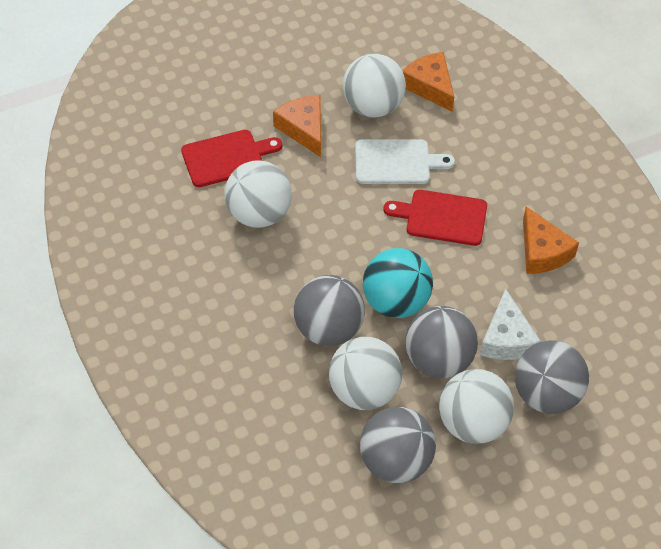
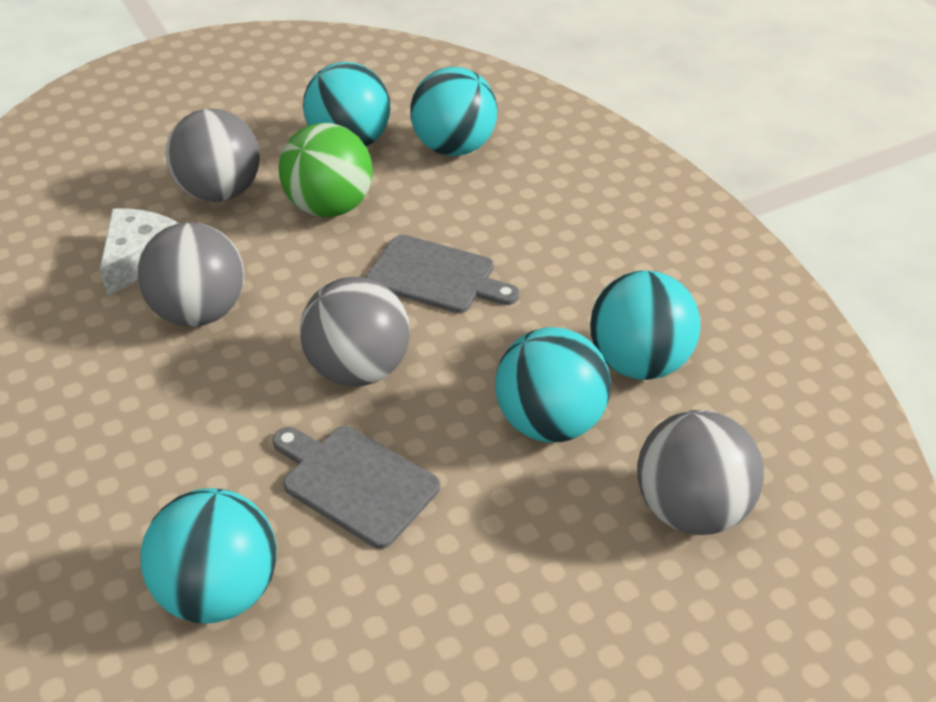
green ball: none = 0 -> [279,123,373,217] = 1
grey cutting board: none = 0 -> [272,426,440,549] [365,235,519,313] = 2
orange cheese: [273,95,321,157] [402,52,454,112] [523,207,579,274] = 3 -> none = 0
red cutting board: [181,130,283,187] [383,190,487,246] = 2 -> none = 0
turquoise ball: [363,248,433,318] = 1 -> [141,488,277,623] [303,62,390,146] [410,67,497,156] [495,327,611,442] [590,271,701,380] = 5
white ball: [224,160,292,228] [329,337,402,410] [342,54,406,118] [439,369,514,444] = 4 -> none = 0
white cutting board: [355,139,455,184] = 1 -> none = 0

